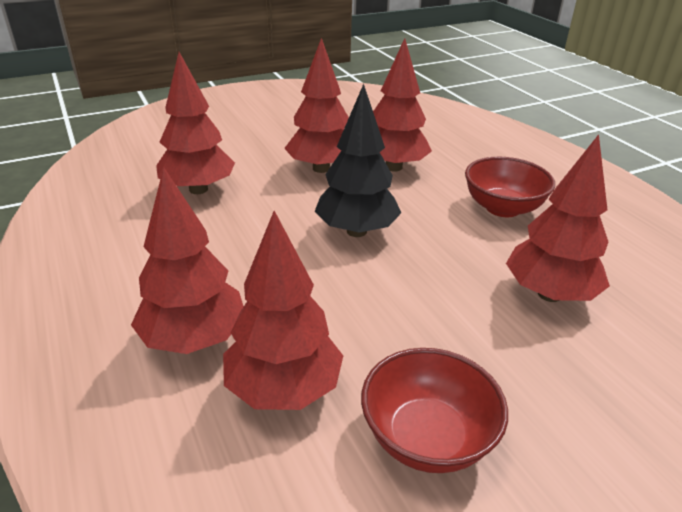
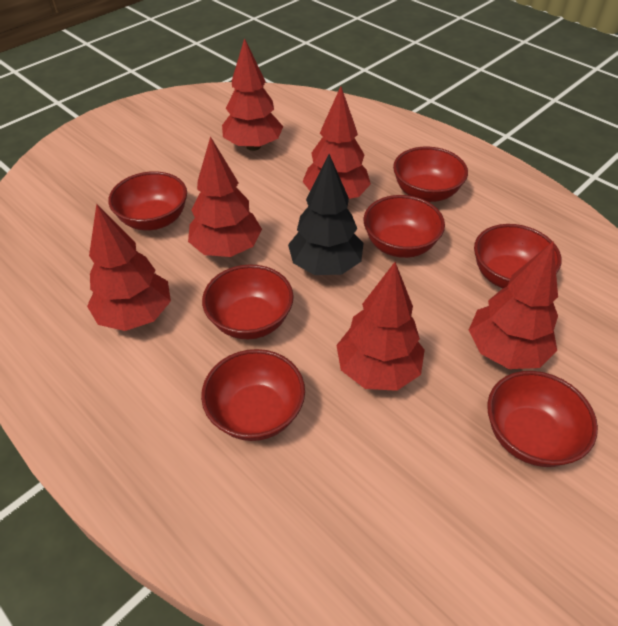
red bowl: [361,348,508,473] [465,157,555,217] = 2 -> [108,171,187,230] [201,349,305,441] [202,264,294,339] [364,195,445,258] [393,147,468,202] [474,224,562,288] [487,371,598,467] = 7

